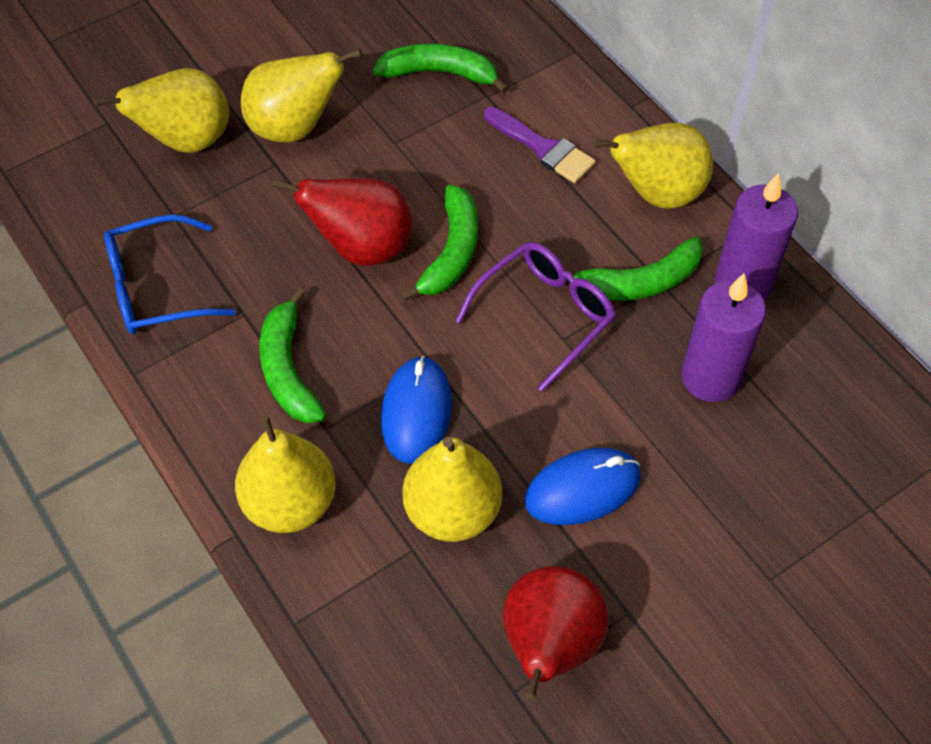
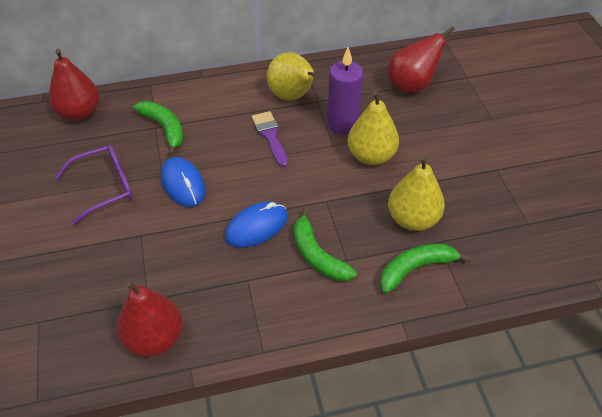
blue glasses: [104,214,236,334] = 1 -> none = 0
green banana: [259,288,326,423] [373,43,509,94] [400,185,478,301] [564,237,703,301] = 4 -> [133,101,183,156] [294,207,357,281] [380,244,471,294] = 3
purple candle: [681,273,766,402] [715,173,798,300] = 2 -> [327,47,364,134] = 1
red pear: [271,178,413,266] [503,566,609,700] = 2 -> [49,49,99,121] [117,281,183,357] [388,26,455,93] = 3
yellow pear: [94,68,229,153] [235,415,336,533] [241,48,362,142] [402,437,502,542] [593,123,713,209] = 5 -> [267,52,318,100] [347,91,399,165] [388,156,445,231] = 3

